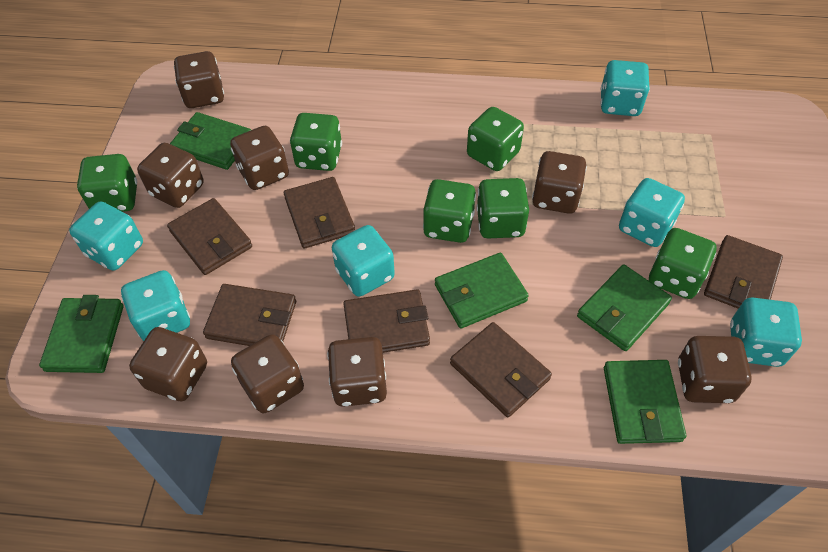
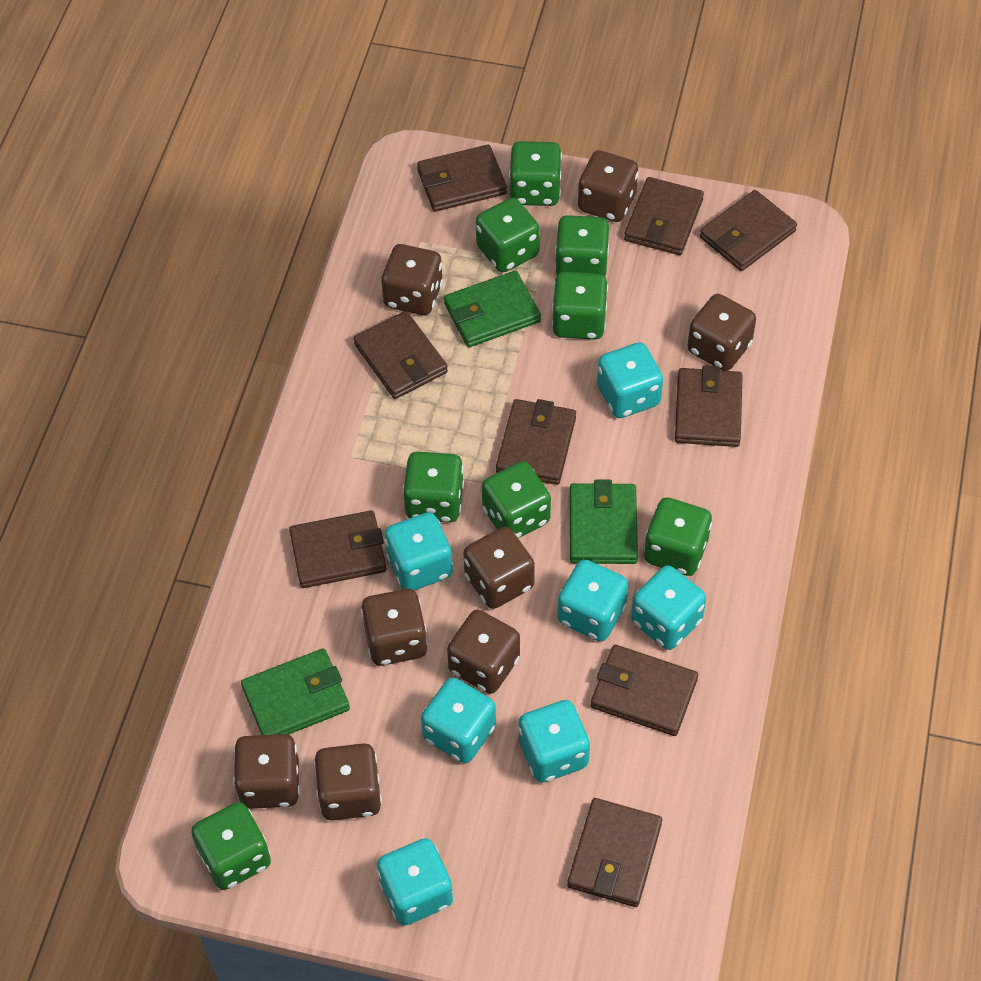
brown wallet: [167,198,252,275] [203,284,296,346] [284,177,355,248] [343,289,430,353] [450,322,552,417] [704,235,783,309] = 6 -> [289,510,386,588] [354,311,448,399] [417,145,507,212] [496,399,576,485] [567,798,662,907] [591,645,698,736] [624,177,704,255] [675,365,743,447] [700,190,797,271] = 9
green dice: [77,154,137,212] [290,113,342,171] [423,179,476,243] [467,107,524,171] [476,178,529,238] [649,228,716,299] = 6 -> [191,802,271,890] [403,452,464,523] [476,198,540,273] [482,461,551,538] [509,141,562,206] [552,272,608,340] [555,215,609,276] [644,497,712,576] = 8
green wallet: [39,295,124,373] [170,112,251,170] [435,253,529,328] [577,265,672,351] [604,360,686,444] = 5 -> [241,648,350,735] [444,271,541,347] [570,480,638,564] = 3
turquoise dice: [69,201,143,271] [121,270,190,341] [332,225,395,297] [600,60,650,116] [619,178,685,247] [730,297,802,367] = 6 -> [377,838,453,926] [384,512,453,591] [421,677,496,763] [518,700,590,783] [557,559,628,641] [597,342,663,418] [631,565,706,650] = 7

